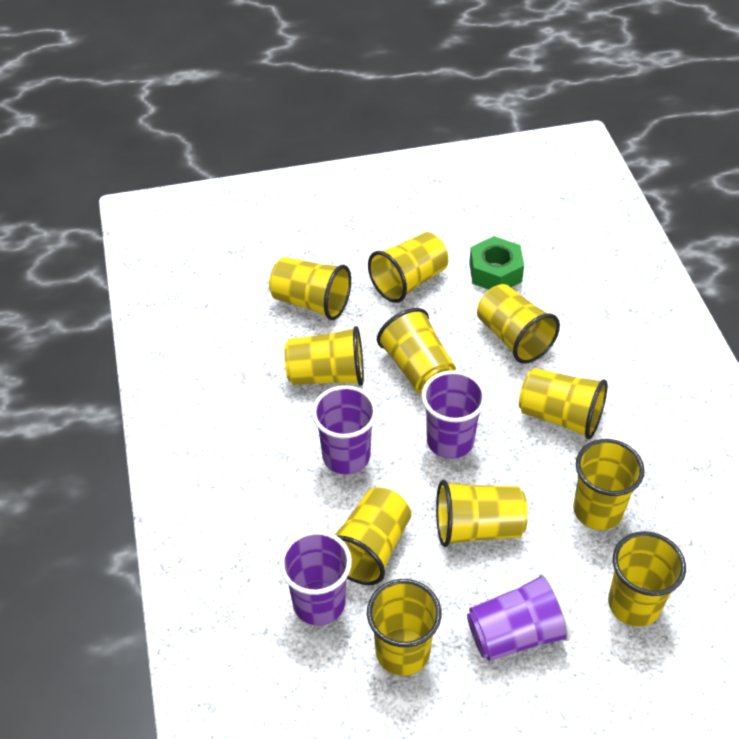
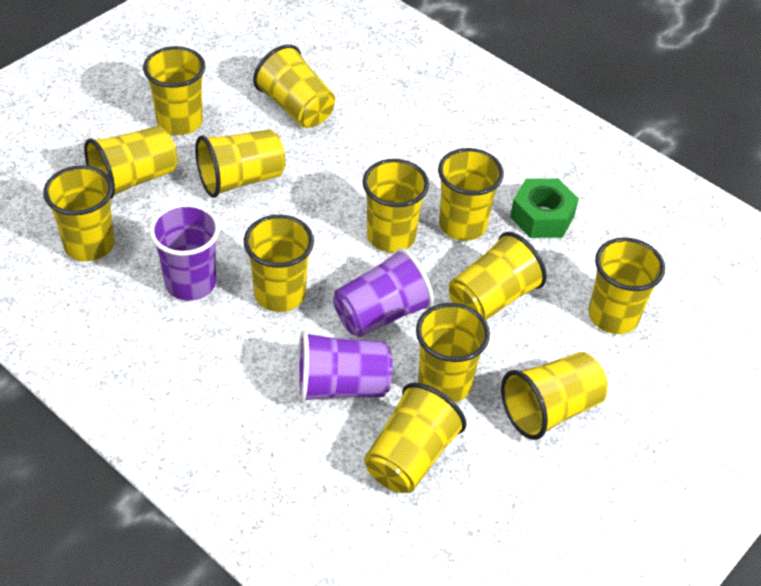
purple cup: [279,530,352,625] [312,385,377,474] [422,370,486,459] [467,573,571,661] = 4 -> [149,203,220,301] [297,331,392,403] [333,248,434,337] = 3
yellow cup: [269,257,351,320] [284,326,364,386] [335,487,411,585] [367,579,441,676] [368,232,448,303] [377,308,456,394] [436,480,528,547] [477,284,560,364] [519,368,608,439] [573,439,645,530] [608,531,686,627] = 11 -> [43,165,115,261] [84,126,178,199] [143,46,205,135] [195,129,286,198] [244,215,314,312] [253,44,335,128] [362,159,429,253] [364,383,467,493] [416,303,490,402] [438,148,504,241] [449,232,547,320] [501,352,607,440] [589,237,665,334] = 13

